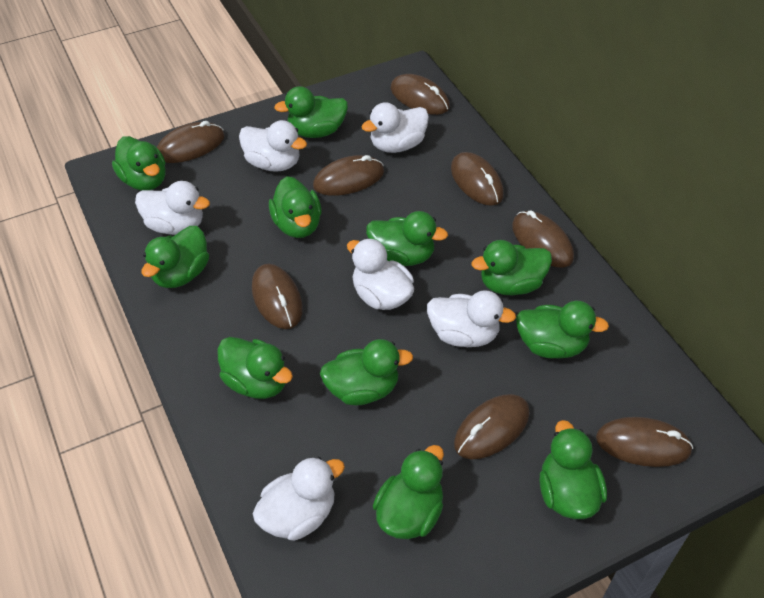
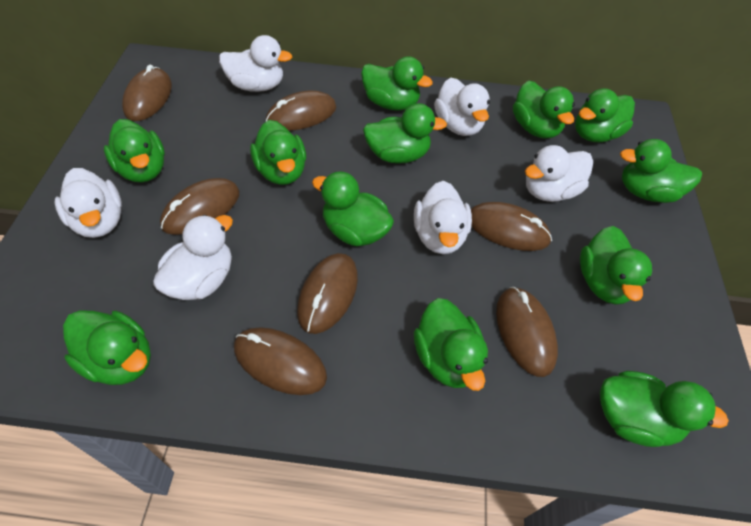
brown mouse: [157,121,225,163] [252,264,303,329] [313,155,384,196] [391,74,450,115] [451,152,504,206] [454,394,530,459] [512,210,574,268] [596,417,693,467] = 8 -> [122,65,172,121] [160,178,239,235] [234,327,327,395] [265,91,336,131] [297,253,358,334] [471,202,552,251] [496,287,558,377] = 7
green duck: [112,136,166,191] [141,226,209,288] [217,337,293,399] [269,176,321,238] [274,86,348,138] [320,339,413,405] [366,211,448,266] [373,445,444,539] [472,240,552,295] [516,301,609,359] [540,420,607,519] = 11 -> [63,310,151,385] [104,119,165,182] [250,120,306,185] [312,171,394,246] [361,56,433,111] [363,103,447,164] [414,298,488,391] [513,80,575,139] [575,88,635,142] [580,226,652,305] [600,371,729,447] [620,139,702,203] = 12

